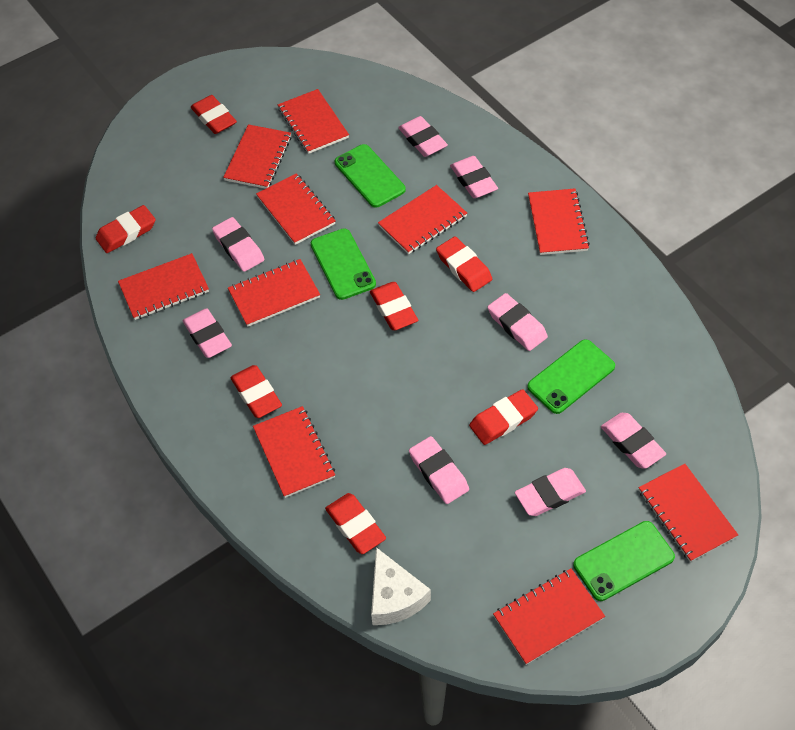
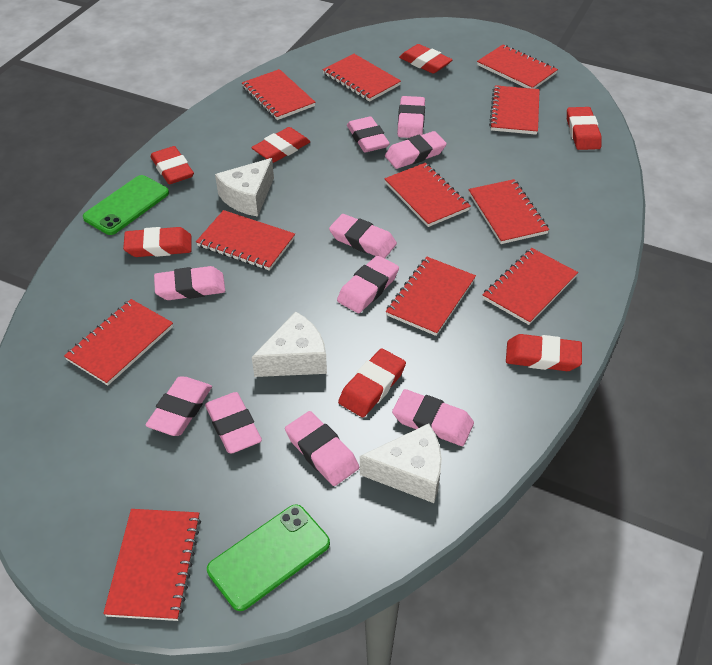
green phone: [311,229,376,300] [335,144,406,208] [527,339,615,414] [573,521,675,601] = 4 -> [83,175,169,235] [207,504,330,611] = 2
pink eraser: [183,309,232,358] [212,217,264,272] [398,116,448,157] [409,436,469,504] [450,156,498,198] [488,293,548,351] [515,468,586,516] [601,413,666,469] = 8 -> [145,376,212,436] [154,266,225,300] [205,392,262,454] [285,411,359,486] [329,214,397,258] [337,255,399,313] [347,117,390,152] [385,131,447,169] [392,389,474,446] [397,96,425,138] = 10
red notebook: [118,253,209,320] [223,124,291,189] [228,259,320,327] [253,406,335,498] [256,173,336,245] [278,89,349,154] [378,185,467,254] [493,568,605,665] [528,189,590,255] [639,464,738,562] = 10 -> [64,299,173,386] [103,509,201,621] [196,210,295,271] [242,69,316,120] [322,54,401,102] [384,163,471,227] [386,257,476,336] [468,179,549,244] [477,45,558,89] [483,248,578,325] [489,85,540,135] = 11
white cheese: [371,547,431,625] = 1 -> [215,158,274,217] [252,312,327,377] [360,423,442,503] = 3

